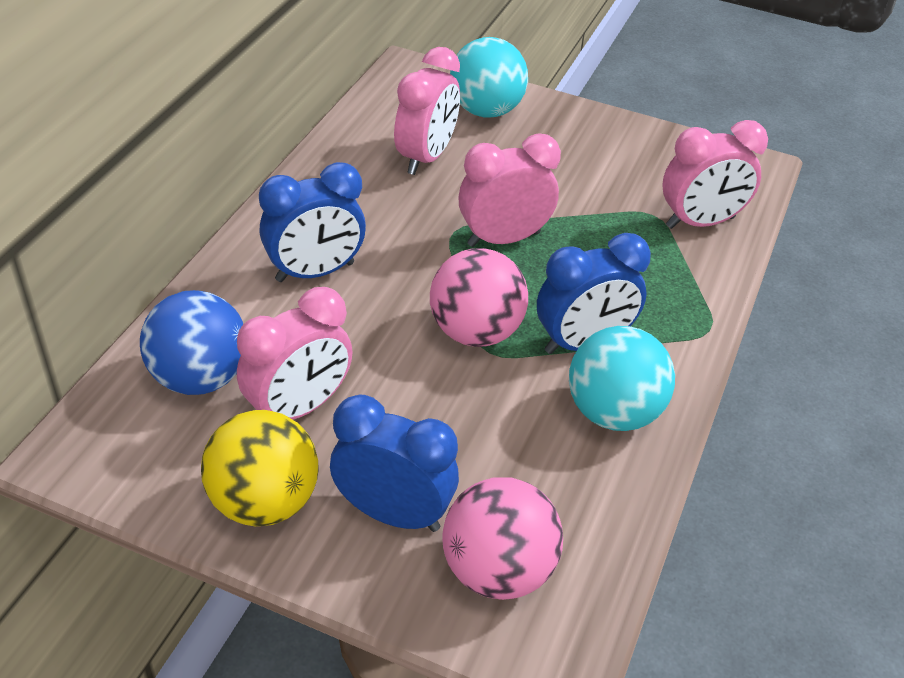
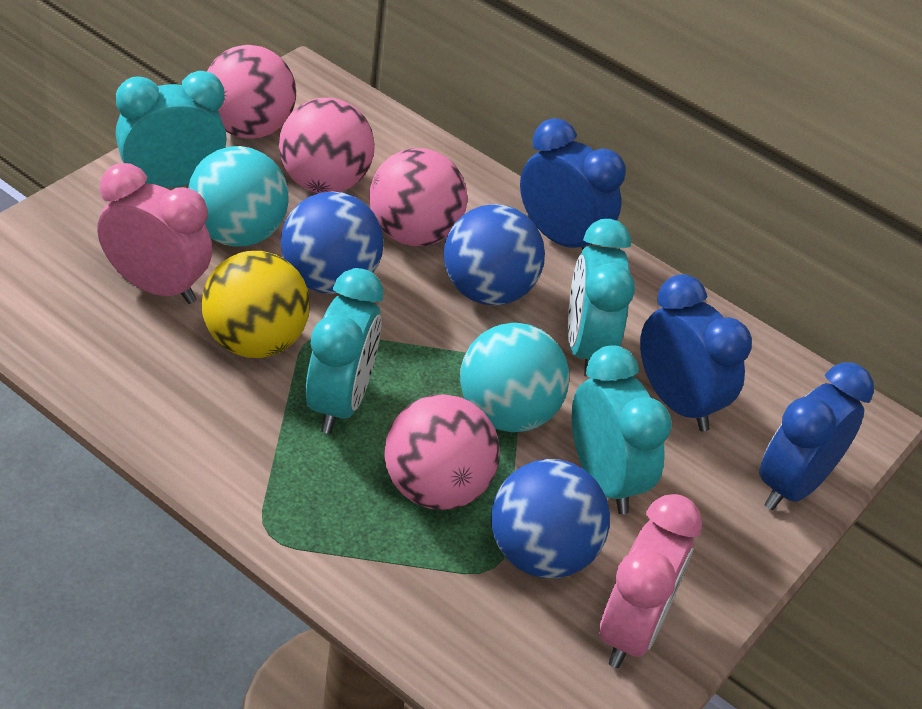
blue ball: [140,290,243,395] = 1 -> [281,191,384,294] [444,204,545,306] [491,459,610,578] = 3
pink ball: [430,248,528,347] [442,477,563,600] = 2 -> [207,45,296,139] [279,98,375,193] [369,148,467,246] [384,394,500,510] = 4
pink clock: [237,287,353,420] [394,47,460,175] [459,133,561,247] [663,120,768,229] = 4 -> [97,163,212,304] [599,494,702,668] = 2
turquoise clock: none = 0 -> [115,71,227,188] [306,268,383,434] [568,219,635,377] [572,345,672,514] = 4

